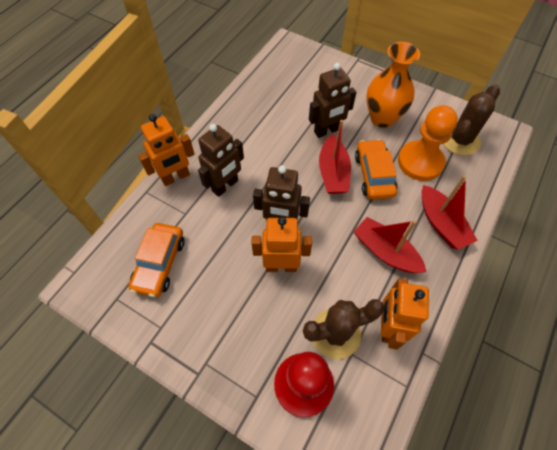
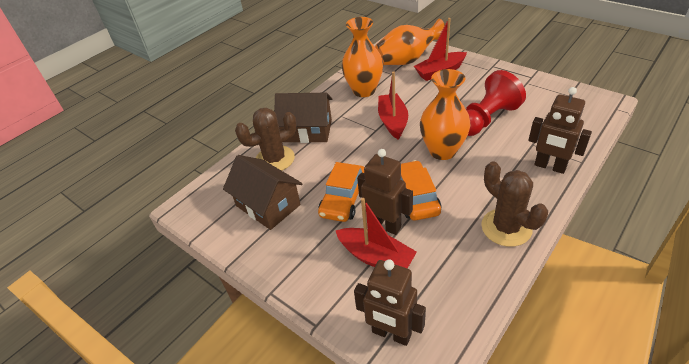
brown house: none = 0 -> [223,155,303,230] [275,93,332,143] = 2
orange pawn: [398,105,458,181] = 1 -> none = 0
orange robot: [138,114,194,186] [251,217,312,272] [381,278,429,350] = 3 -> none = 0
orange vase: [366,42,420,128] = 1 -> [342,17,383,97] [375,18,447,65] [420,69,471,160] = 3

